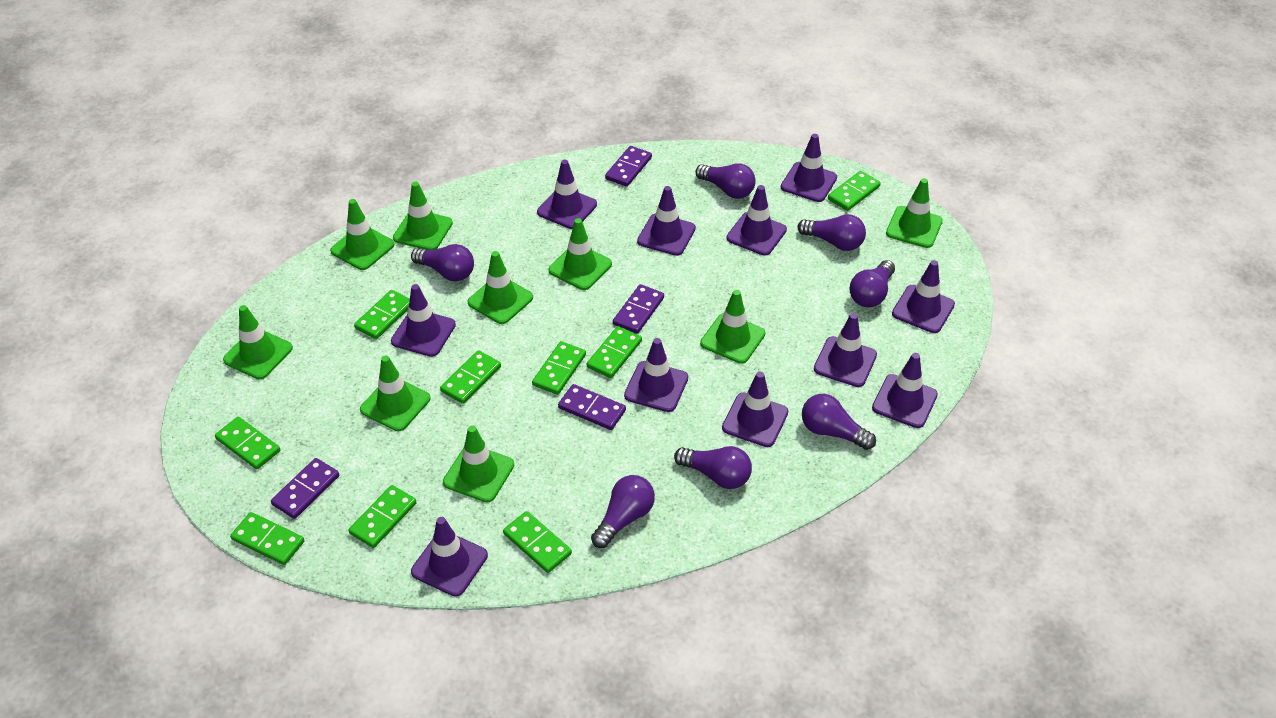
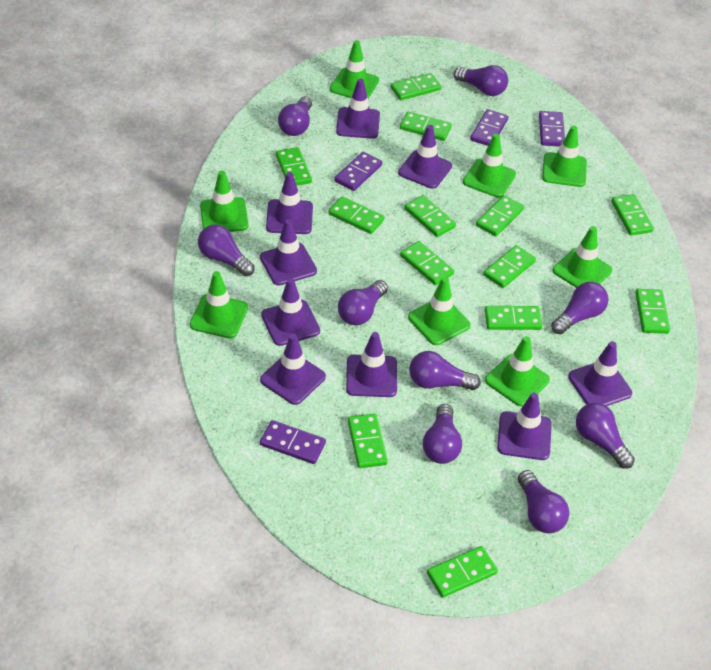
green domino: [215,417,280,469] [230,512,305,565] [348,485,417,548] [354,290,410,339] [440,350,501,404] [503,511,572,573] [532,341,586,395] [587,326,642,378] [828,171,881,211] = 9 -> [276,147,312,186] [328,196,384,234] [348,414,388,468] [391,73,441,100] [400,112,452,141] [400,241,454,285] [404,195,456,237] [427,546,498,598] [476,195,524,236] [483,245,536,288] [485,306,543,330] [611,194,654,235] [635,289,670,334] = 13
green traffic cone: [223,305,293,379] [330,199,395,270] [360,355,431,431] [393,182,453,250] [443,425,514,502] [467,251,533,324] [549,218,612,290] [700,290,765,364] [886,178,943,248] = 9 -> [190,271,248,339] [200,171,249,232] [330,40,379,98] [408,277,470,345] [463,134,516,198] [485,336,550,407] [542,126,587,187] [553,226,612,288] = 8
purple light bulb: [411,244,474,281] [591,475,655,548] [674,446,752,489] [695,163,756,199] [797,214,866,251] [802,394,876,450] [850,260,895,308] = 7 -> [198,225,255,276] [278,96,312,136] [338,280,388,325] [409,351,481,390] [423,404,462,464] [454,65,508,96] [518,470,569,533] [551,282,608,334] [576,403,635,469] = 9
purple traffic cone: [391,284,456,357] [411,517,488,597] [537,160,597,229] [624,338,688,412] [637,186,696,256] [722,372,788,447] [727,185,787,256] [781,134,837,202] [814,313,877,387] [872,353,938,428] [892,260,955,333] = 11 -> [260,219,317,286] [260,334,326,405] [261,278,320,346] [266,172,313,234] [336,79,380,139] [346,332,397,397] [398,125,452,189] [497,393,552,460] [568,341,632,406] = 9

